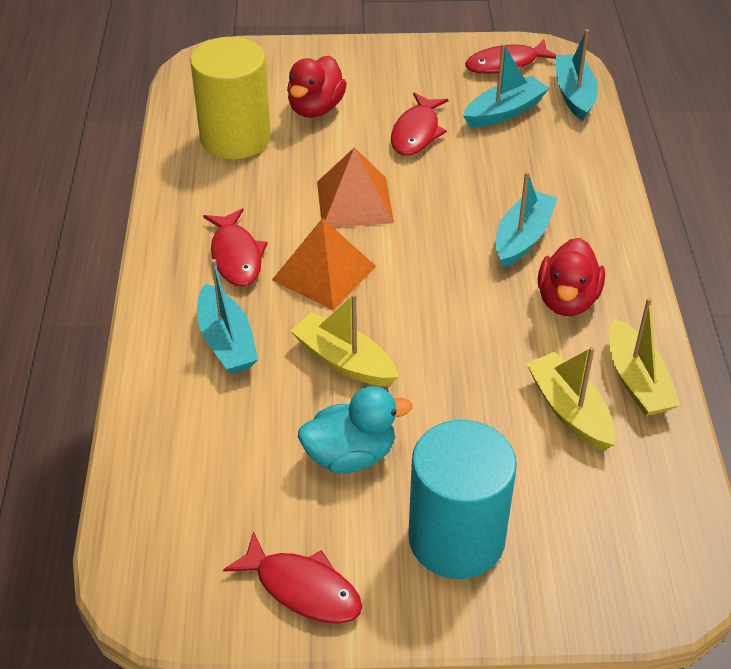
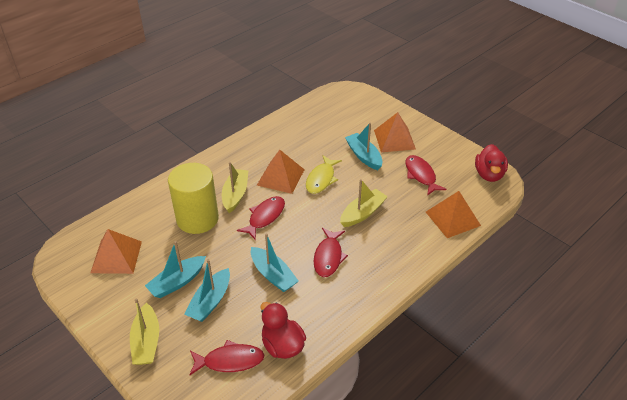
orange pyramid: [272,218,376,310] [317,147,394,227] = 2 -> [91,229,142,274] [257,150,305,194] [374,112,416,152] [426,191,481,238] = 4
turquoise cylinder: [408,420,517,579] = 1 -> none = 0
turquoise duck: [298,386,412,473] = 1 -> none = 0
yellow fish: none = 0 -> [306,155,342,194] = 1

